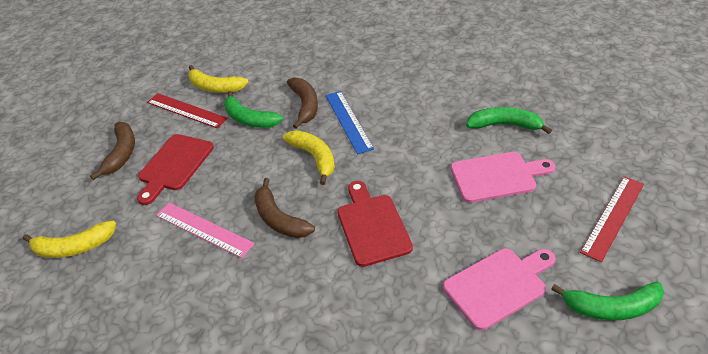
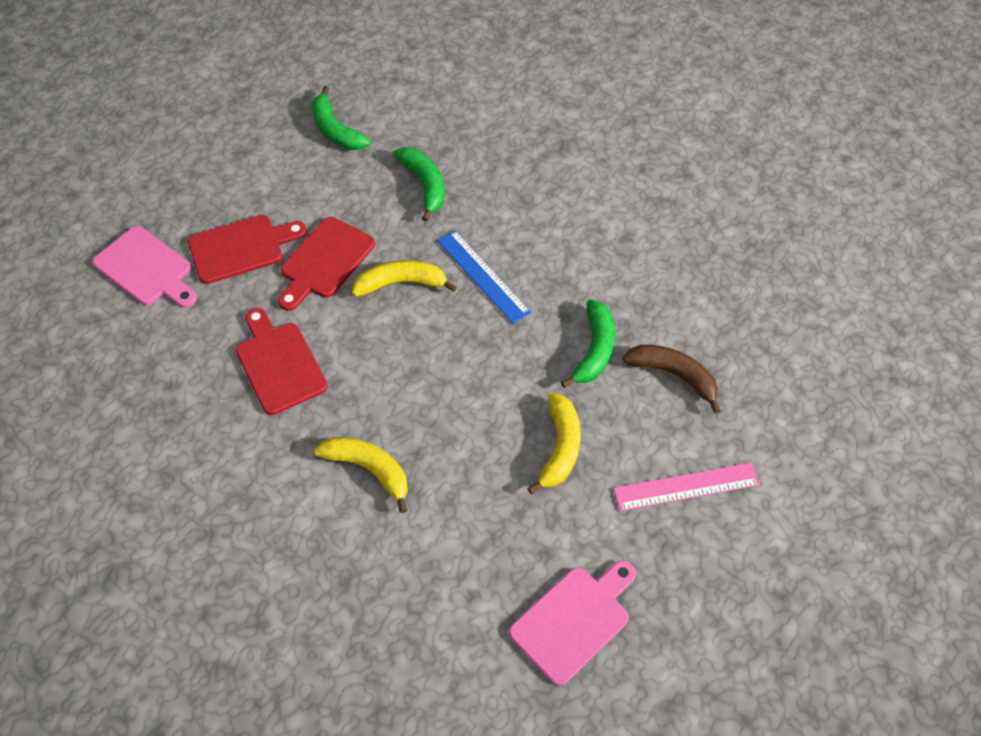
brown banana: [90,122,135,180] [254,178,315,238] [287,77,318,129] = 3 -> [623,345,721,414] = 1
red cutting board: [137,134,214,205] [338,181,413,267] = 2 -> [188,215,307,284] [236,308,328,415] [278,217,375,311] = 3
red ruler: [147,93,228,128] [580,176,644,262] = 2 -> none = 0

